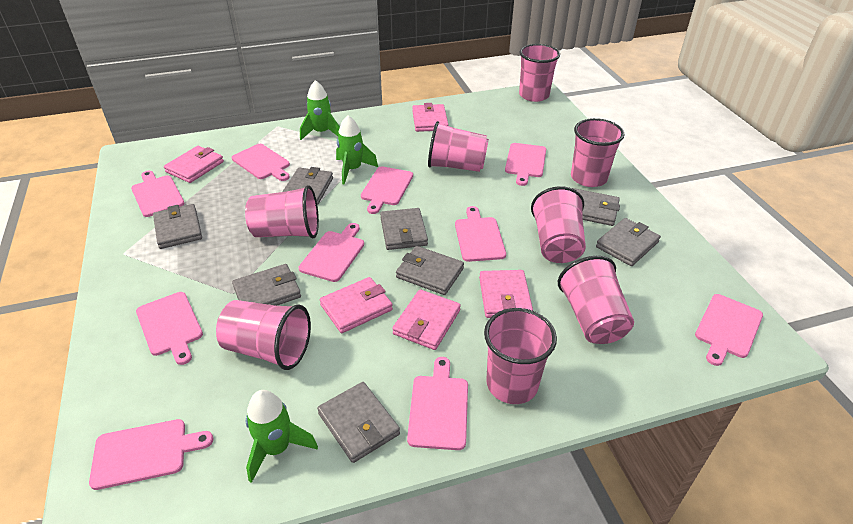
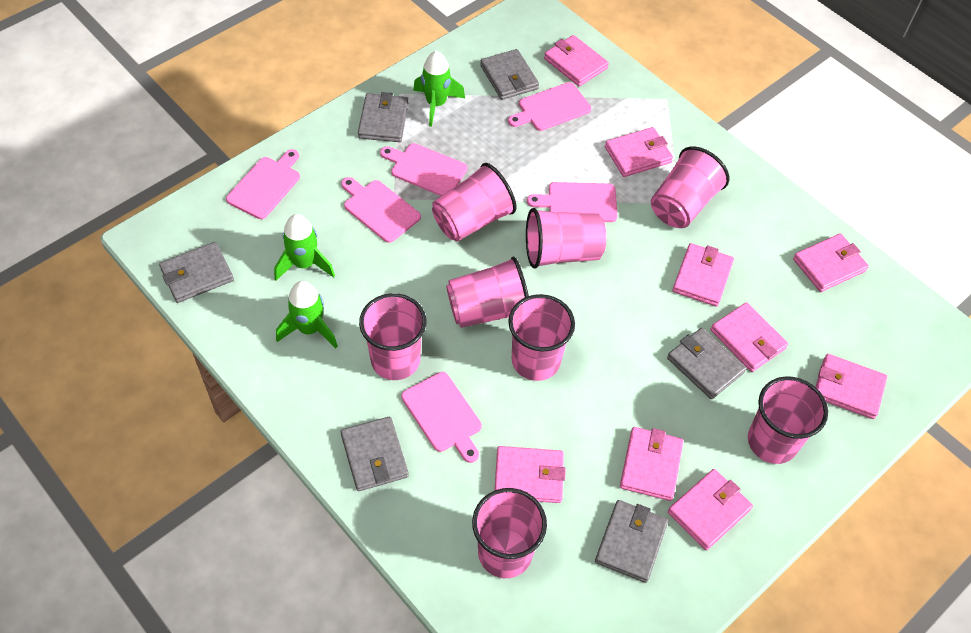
grey wallet: [153,204,202,249] [232,264,301,306] [282,167,333,205] [317,382,400,463] [380,208,428,250] [396,246,464,295] [572,188,620,226] [596,218,661,266] = 8 -> [159,242,234,303] [341,417,409,491] [358,92,408,142] [480,49,539,100] [595,500,668,583] [667,328,746,399] = 6
pink cutting board: [89,419,213,490] [131,171,185,217] [136,292,203,365] [232,144,290,181] [299,223,364,282] [361,166,413,214] [407,357,468,450] [455,206,506,262] [505,143,546,186] [695,294,763,366] = 10 -> [226,149,300,219] [341,177,421,243] [380,143,467,196] [401,372,482,463] [508,82,591,131] [527,182,618,222] = 6
pink wallet: [164,146,224,183] [320,277,393,333] [392,289,461,350] [412,103,449,132] [479,270,533,318] = 5 -> [494,446,566,503] [544,35,609,86] [605,127,673,177] [620,427,683,501] [668,469,753,550] [673,243,734,306] [711,302,788,372] [793,233,869,292] [815,354,887,419] = 9

